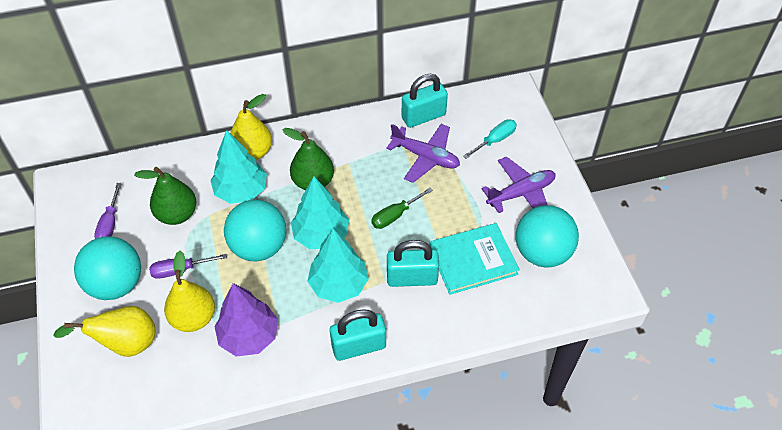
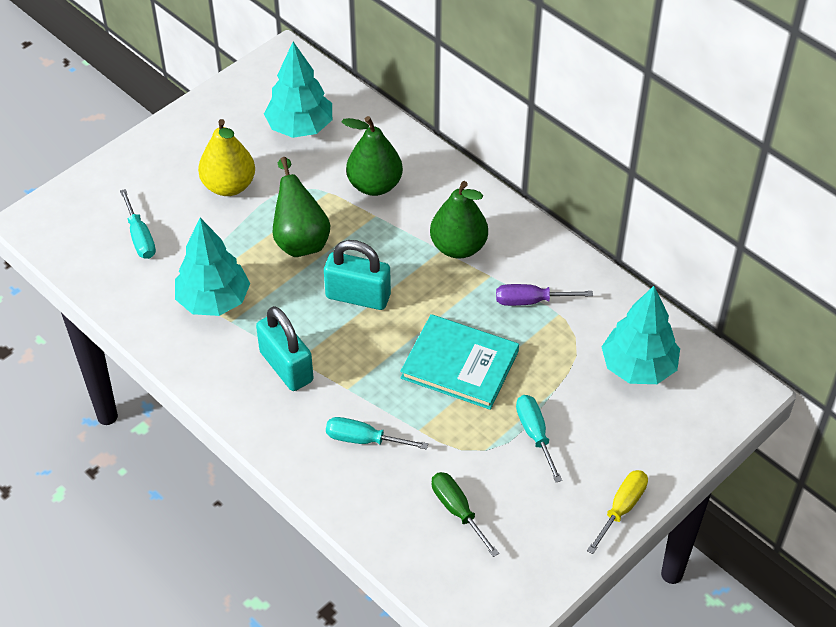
green pear: [134,167,196,225] [282,128,334,190] = 2 -> [273,157,330,257] [341,116,403,196] [430,181,488,259] = 3
purple plane: [386,124,460,183] [482,157,555,213] = 2 -> none = 0
purple screwdriver: [94,183,122,239] [149,254,227,279] = 2 -> [496,284,593,306] = 1
purple tree: [214,283,278,357] = 1 -> none = 0
turquoise ball: [74,236,141,300] [224,200,286,261] [516,205,579,268] = 3 -> none = 0
turquoise padlock: [330,309,386,361] [387,240,439,287] [402,74,448,128] = 3 -> [256,306,314,391] [324,240,391,310] = 2
turquoise screwdriver: [463,119,517,159] = 1 -> [120,189,156,259] [326,417,428,450] [516,395,562,482] = 3
yellow pear: [53,306,155,357] [164,251,215,332] [230,94,272,160] = 3 -> [198,119,255,196] = 1
yellow screwdriver: none = 0 -> [587,470,648,554] = 1

